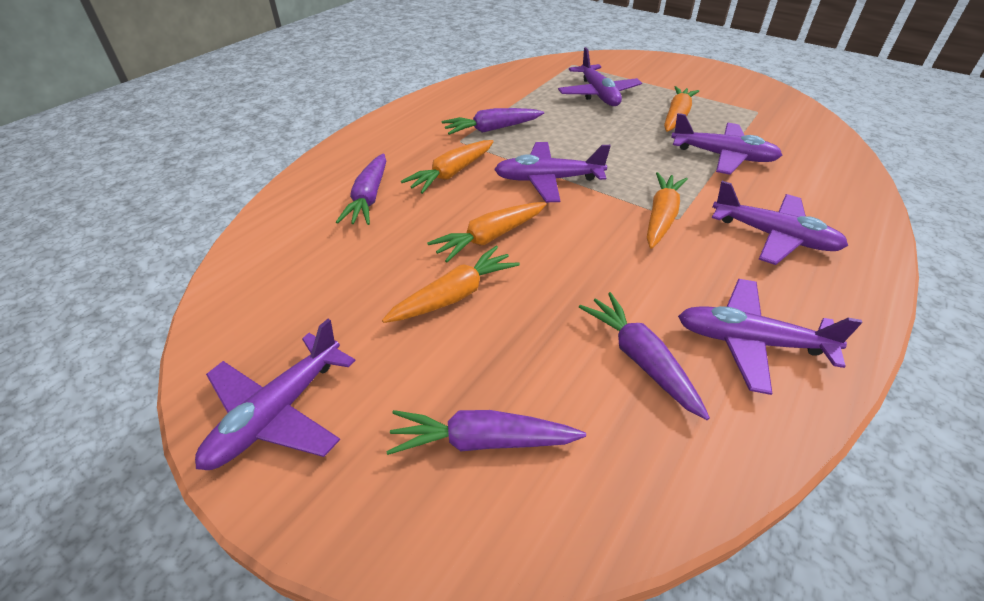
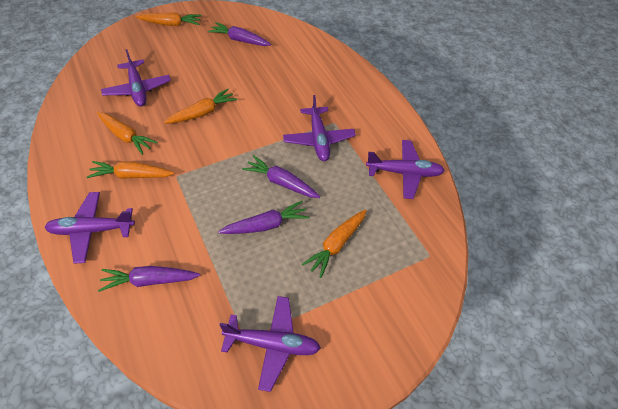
purple plane: [195,319,355,470] [494,142,611,202] [558,47,642,106] [671,113,782,175] [678,279,862,395] [712,181,848,265] = 6 -> [45,192,135,264] [101,49,171,107] [220,296,321,392] [283,95,356,161] [366,140,445,199] = 5

